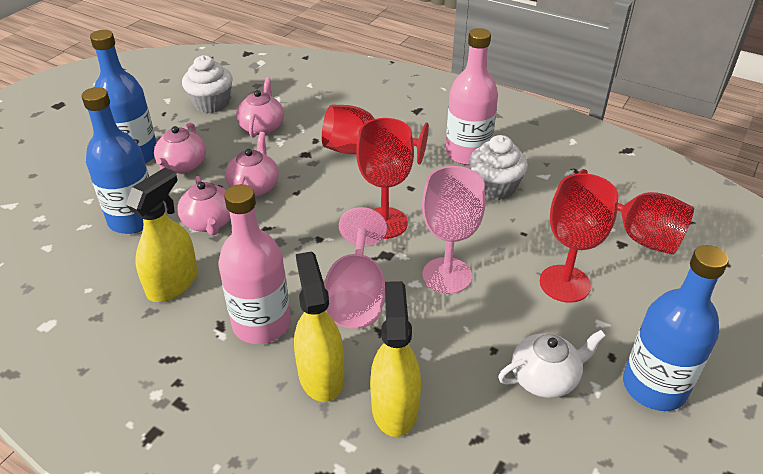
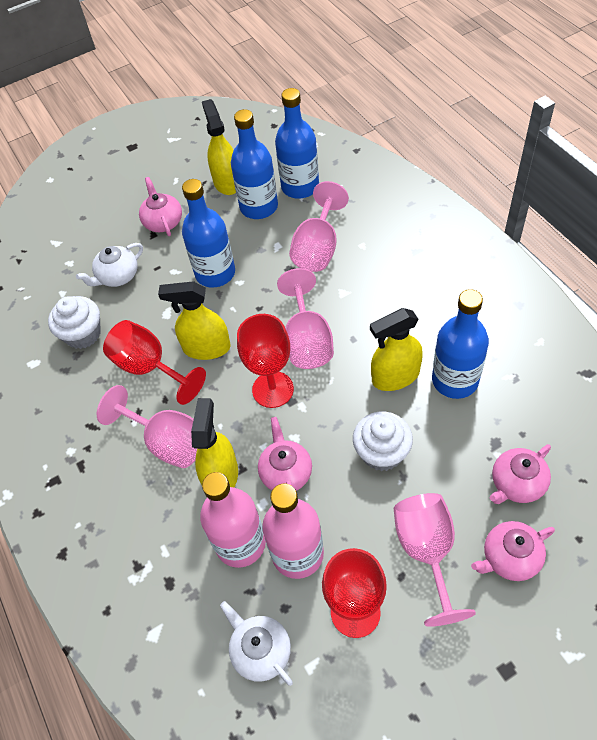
blue bottle: [81,87,149,234] [90,30,157,164] [623,245,729,411] = 3 -> [182,179,235,287] [231,109,278,219] [275,88,319,198] [432,289,489,399] = 4
pink goblet: [324,207,387,329] [422,166,485,294] = 2 -> [97,385,197,468] [277,268,334,369] [289,181,349,272] [394,493,476,627] = 4
red goblet: [322,105,429,164] [356,118,414,239] [540,173,618,303] [577,169,694,255] = 4 -> [103,320,206,405] [237,314,294,408] [322,548,387,638] = 3
white teapot: [498,330,606,398] = 1 -> [76,243,143,287] [220,601,293,686] = 2
yellow spray bottle: [126,168,198,302] [294,251,344,402] [370,281,421,437] = 3 -> [158,281,231,360] [191,398,238,487] [202,99,236,195] [370,308,423,391] = 4

